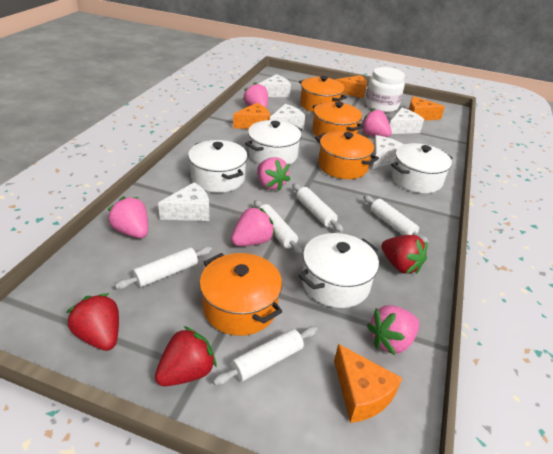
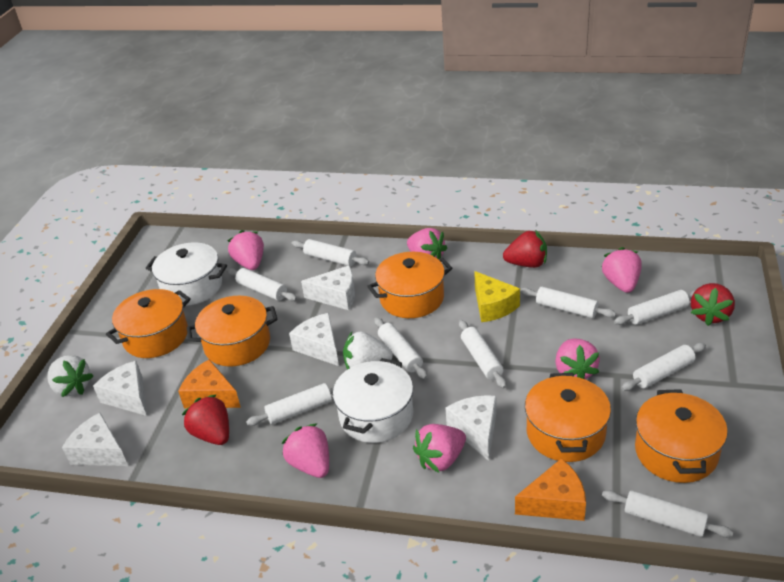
orange cheese: [233,103,271,129] [334,344,402,423] [336,75,367,99] [409,96,445,120] = 4 -> [178,359,241,408] [515,458,586,521] = 2
orange pot: [199,253,282,336] [299,76,347,112] [312,102,364,139] [315,131,379,179] = 4 -> [106,289,191,358] [187,296,278,367] [367,252,452,318] [525,373,611,462] [635,389,728,483] = 5
white jar: [365,67,405,112] = 1 -> none = 0
white pot: [188,140,248,193] [245,120,302,165] [298,233,379,308] [391,143,452,193] = 4 -> [146,242,227,306] [333,358,413,443] = 2
white rolling pin: [115,246,212,289] [213,326,318,386] [254,200,303,255] [292,183,343,232] [363,195,429,244] = 5 -> [227,268,297,301] [246,383,334,426] [292,239,369,266] [374,317,427,379] [459,320,506,389] [520,287,616,318] [602,490,733,538] [614,290,696,325] [621,343,706,391] = 9
white strawberry: none = 0 -> [48,355,93,397] [343,332,393,370] = 2
yellow cheese: none = 0 -> [474,271,520,322] = 1

